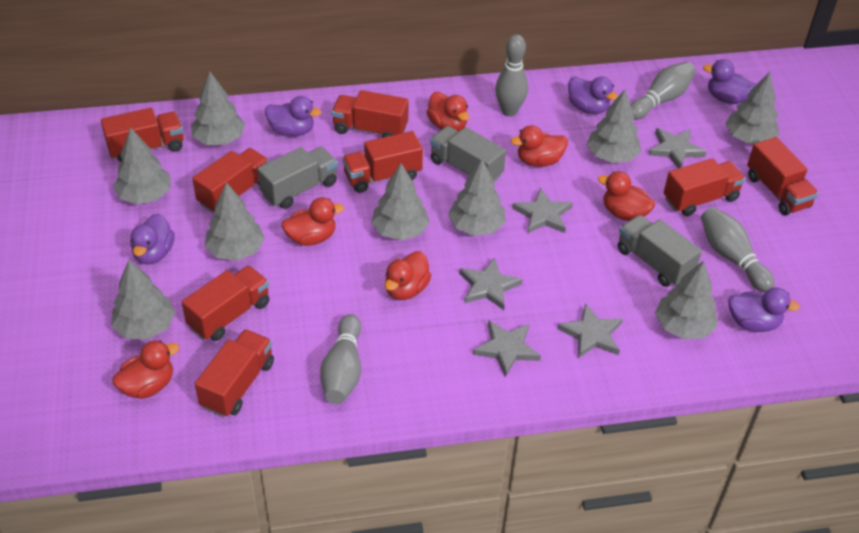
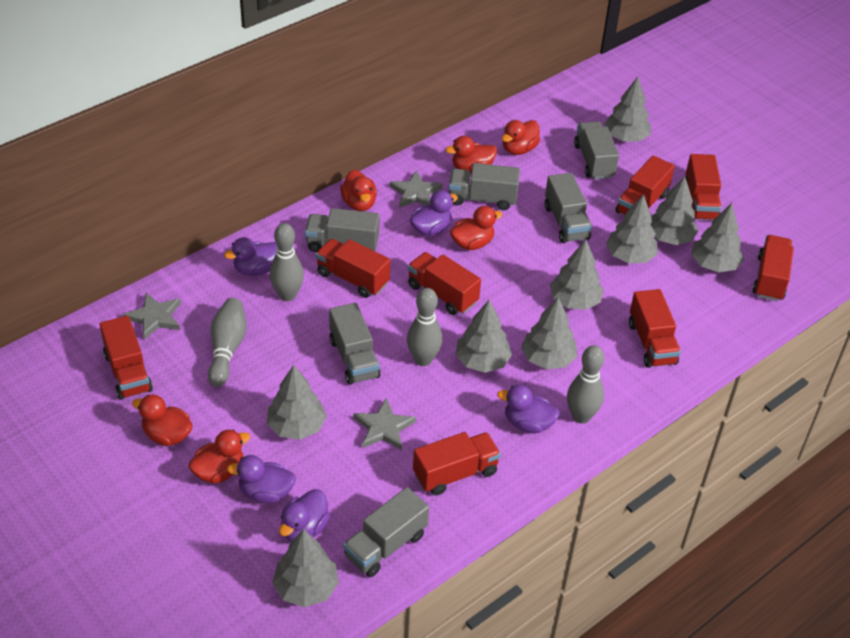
grey star: [459,258,523,310] [473,320,541,377] [512,188,573,234] [557,303,623,358] [648,128,706,169] = 5 -> [123,293,181,340] [354,398,416,450] [389,171,443,208] = 3
grey truck: [257,147,338,209] [430,126,506,182] [618,215,702,287] = 3 -> [305,208,380,252] [329,303,381,385] [343,487,429,577] [449,163,520,210] [545,173,592,243] [574,121,619,180] = 6

